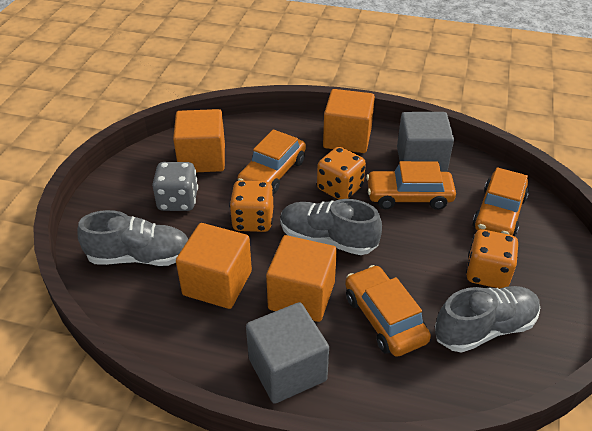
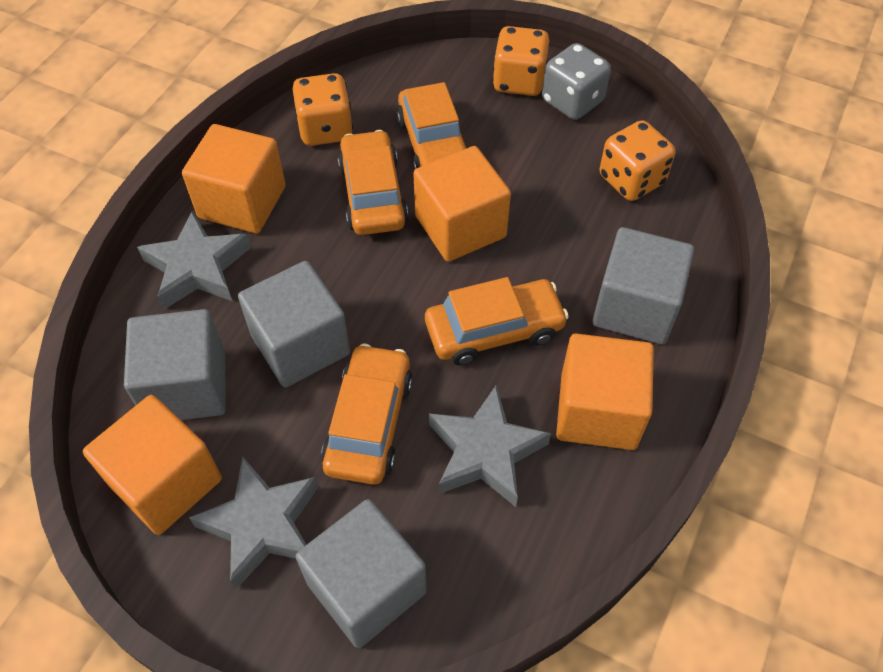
grey cube: [246,302,329,404] [397,112,454,172] = 2 -> [124,309,226,420] [238,261,350,387] [296,499,427,648] [593,227,694,344] = 4
grey shoe: [77,210,188,266] [280,199,382,255] [435,286,540,353] = 3 -> none = 0
grey star: none = 0 -> [137,211,251,310] [189,456,319,589] [429,385,551,507] = 3

